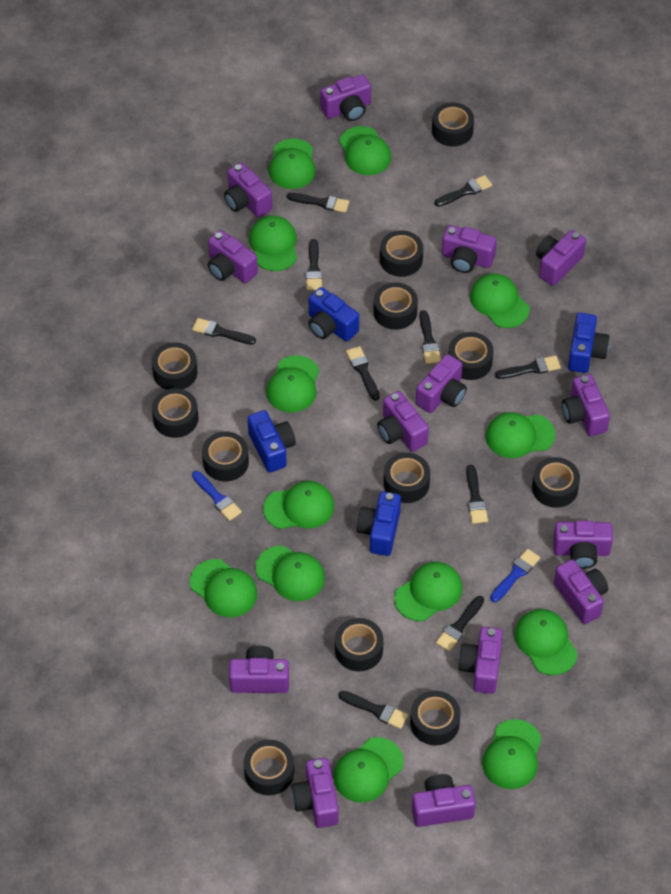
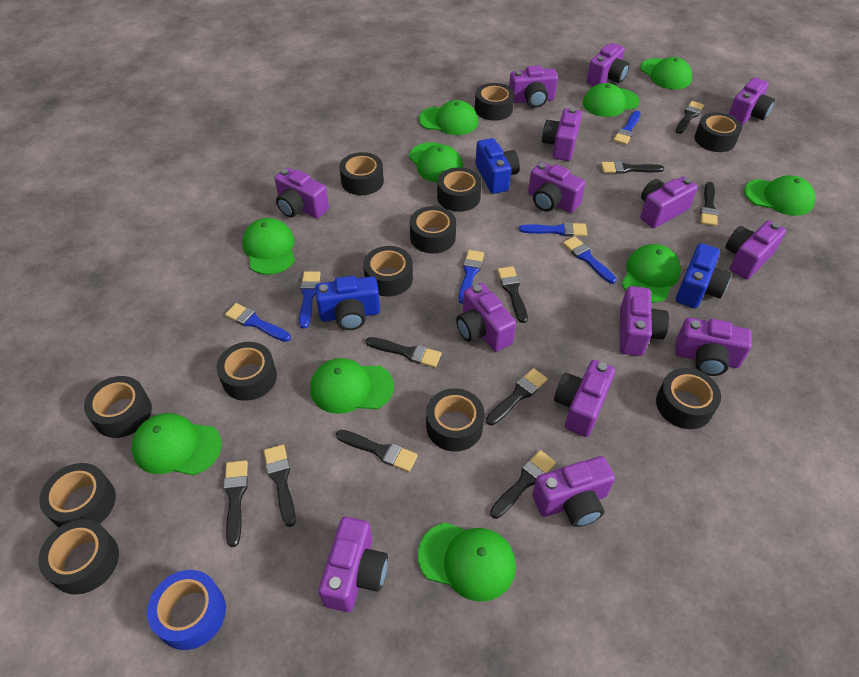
blue brush: [192,471,242,521] [490,549,540,602] = 2 -> [225,303,291,342] [299,271,321,329] [458,250,484,304] [519,222,587,237] [563,236,617,284] [613,111,641,145] = 6
blue camera: [248,410,296,473] [308,287,359,341] [357,492,401,556] [568,313,610,373] = 4 -> [315,276,380,330] [476,138,520,194] [676,243,731,308] = 3
blue tape: none = 0 -> [147,570,226,650] = 1
green cap: [190,559,257,617] [249,216,297,271] [255,545,325,601] [263,481,334,529] [266,355,319,413] [269,138,316,189] [333,737,404,803] [339,126,391,175] [394,562,462,621] [470,274,530,328] [482,719,542,789] [486,412,556,458] [514,609,578,675] = 13 -> [132,413,222,475] [242,218,295,275] [310,358,394,414] [409,142,463,182] [418,522,516,602] [419,100,478,135] [583,83,640,117] [622,244,681,303] [640,57,692,89] [744,175,815,216] = 10

